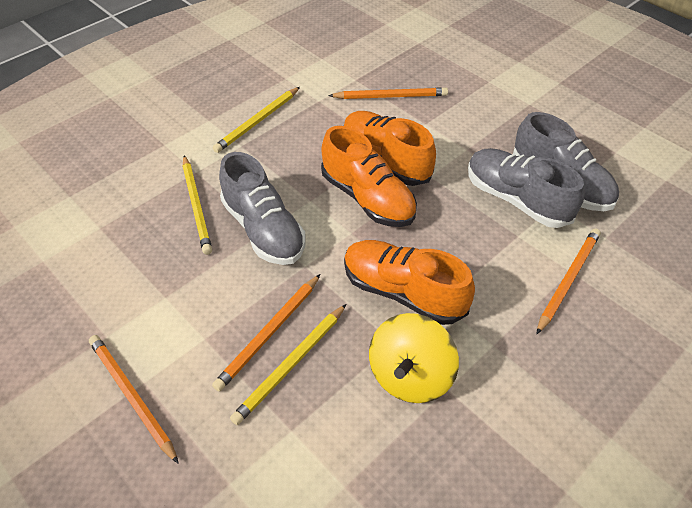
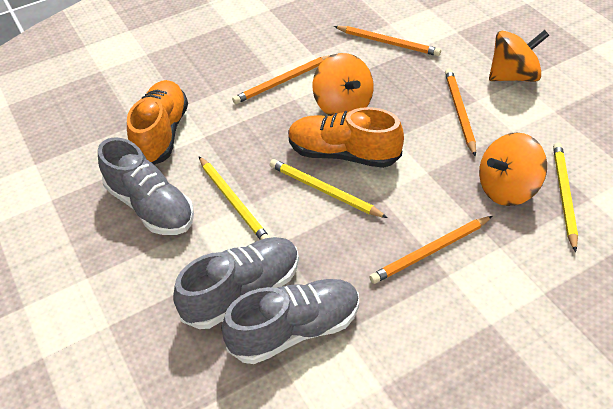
orange shoe: [321,126,417,227] [344,111,436,186] [344,240,475,325] = 3 -> [127,80,188,165] [288,107,404,168] = 2
orange spinning top: none = 0 -> [313,53,373,116] [479,133,547,206] [489,30,549,82] = 3
yellow spinning top: [369,313,459,403] = 1 -> none = 0

